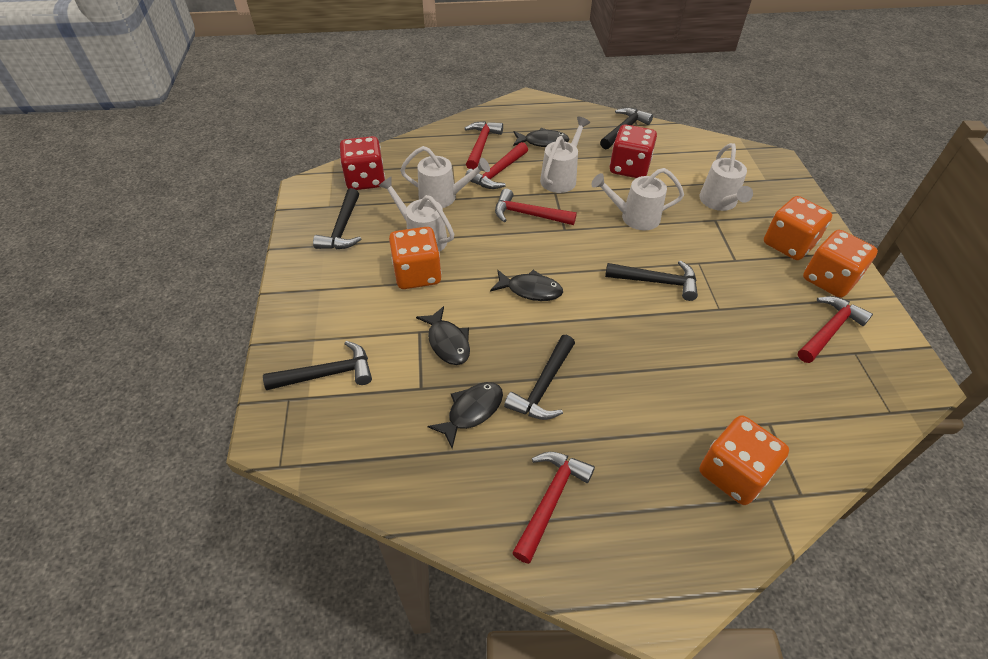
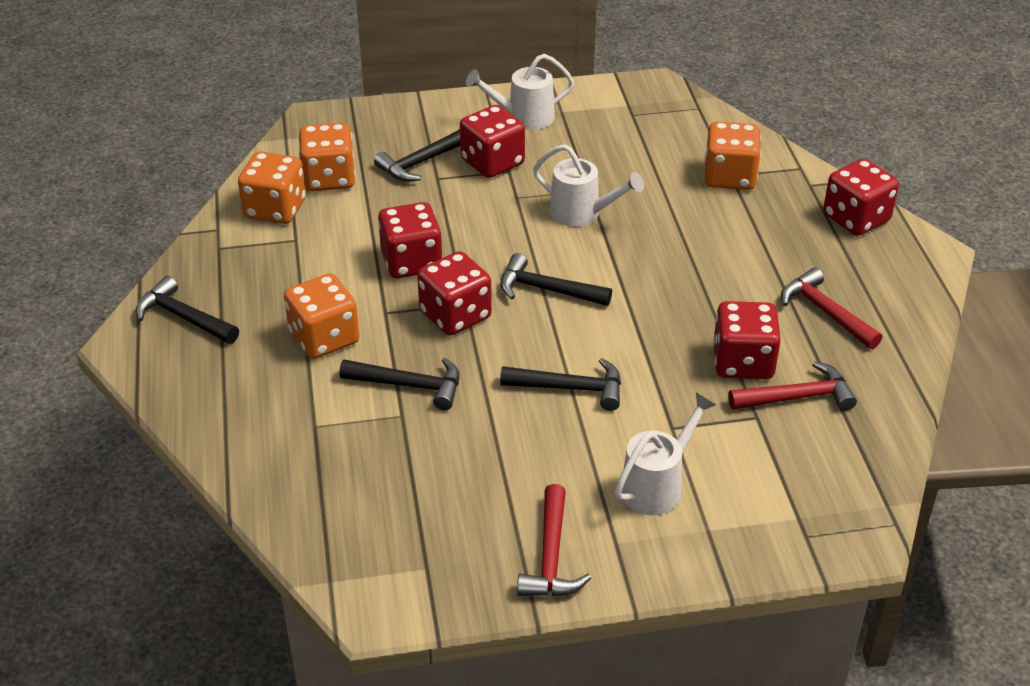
black fish: [416,306,470,365] [428,382,503,449] [490,270,563,301] [513,128,569,147] = 4 -> none = 0
red dice: [340,136,385,190] [610,125,657,178] = 2 -> [378,202,443,278] [417,251,492,336] [460,105,525,178] [713,301,781,379] [823,159,899,236] = 5
red hammer: [465,121,503,170] [465,142,528,189] [495,189,577,225] [512,452,595,564] [798,296,873,363] = 5 -> [517,484,591,597] [728,361,857,411] [781,268,882,349] = 3
white watering can: [379,177,454,252] [400,146,490,208] [540,117,590,193] [591,168,684,230] [699,143,753,211] = 5 -> [466,54,574,130] [533,144,644,227] [614,393,716,515] = 3

